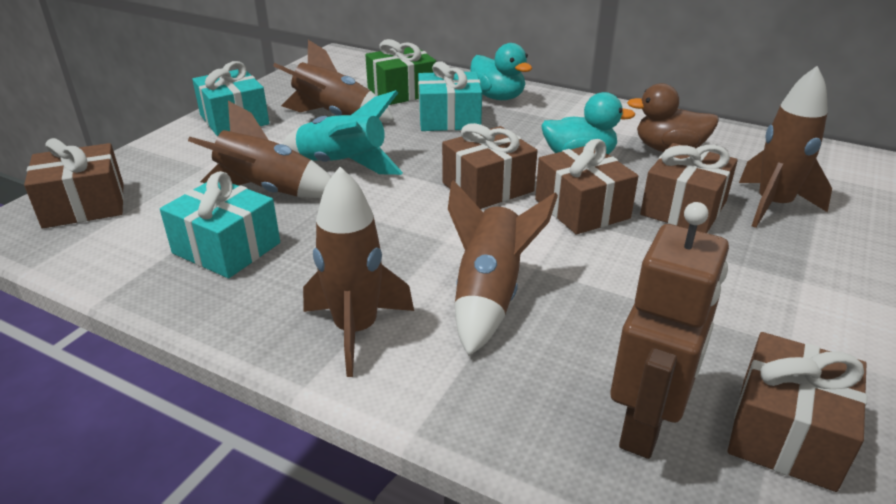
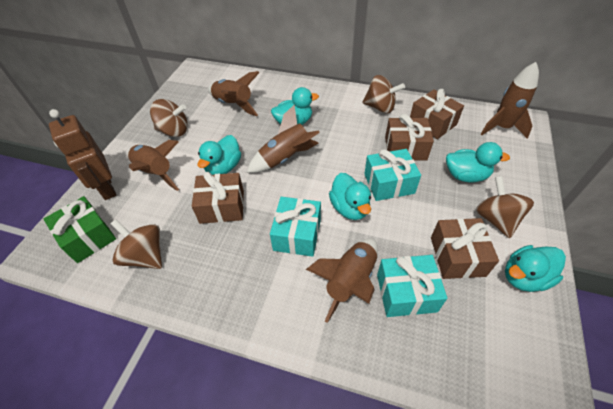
brown duck: [627,83,719,152] = 1 -> none = 0
brown gift: [24,138,124,228] [442,123,537,209] [535,139,638,235] [640,143,738,233] [728,332,867,492] = 5 -> [192,172,244,224] [385,114,434,160] [410,89,464,139] [431,218,499,279] = 4
brown spinning top: none = 0 -> [111,219,162,269] [150,99,188,137] [363,75,405,113] [476,176,534,238] = 4
turquoise duck: [470,43,532,100] [541,92,635,154] = 2 -> [198,135,241,175] [271,87,319,125] [329,173,371,220] [446,142,510,182] [505,245,566,292] = 5
turquoise rocket: [282,90,403,175] = 1 -> none = 0

